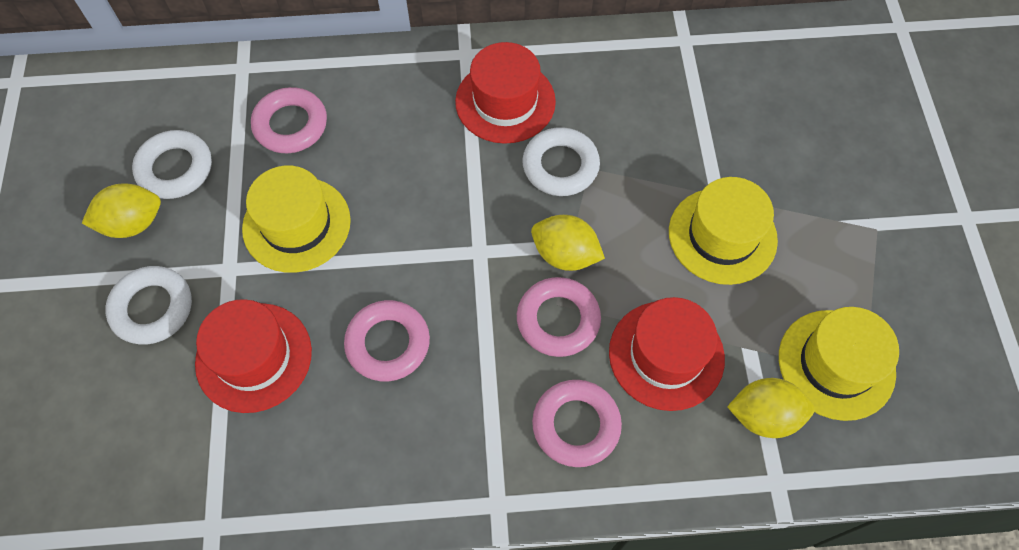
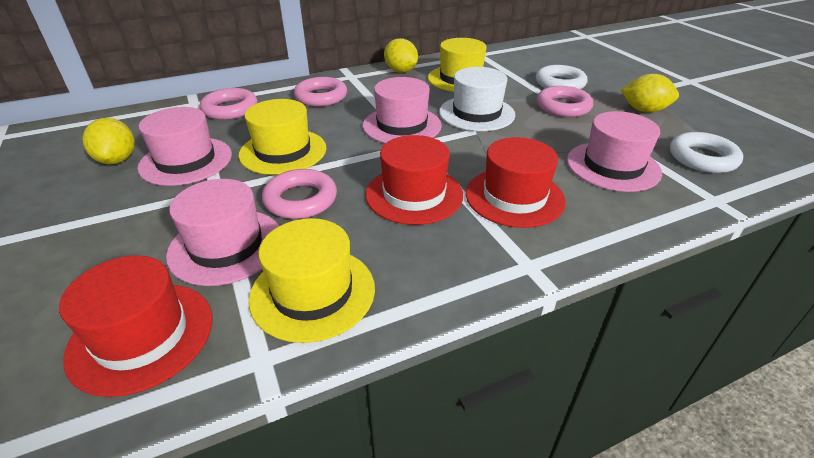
pink hat: none = 0 -> [137,107,232,186] [166,179,279,286] [363,77,442,143] [567,111,662,192] = 4
white hat: none = 0 -> [439,67,515,131] = 1
white ring: [105,266,192,345] [132,130,212,199] [522,127,600,196] = 3 -> [536,65,588,89] [670,132,743,173] = 2

